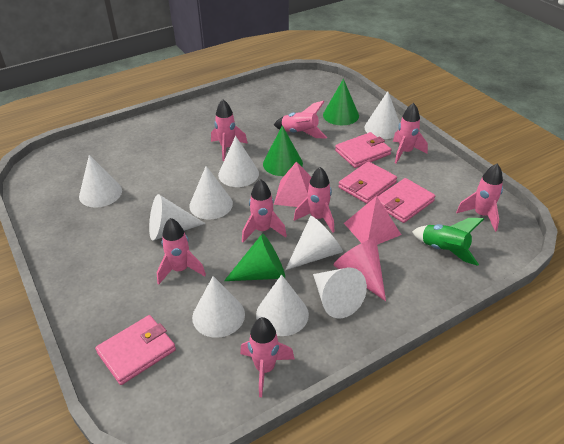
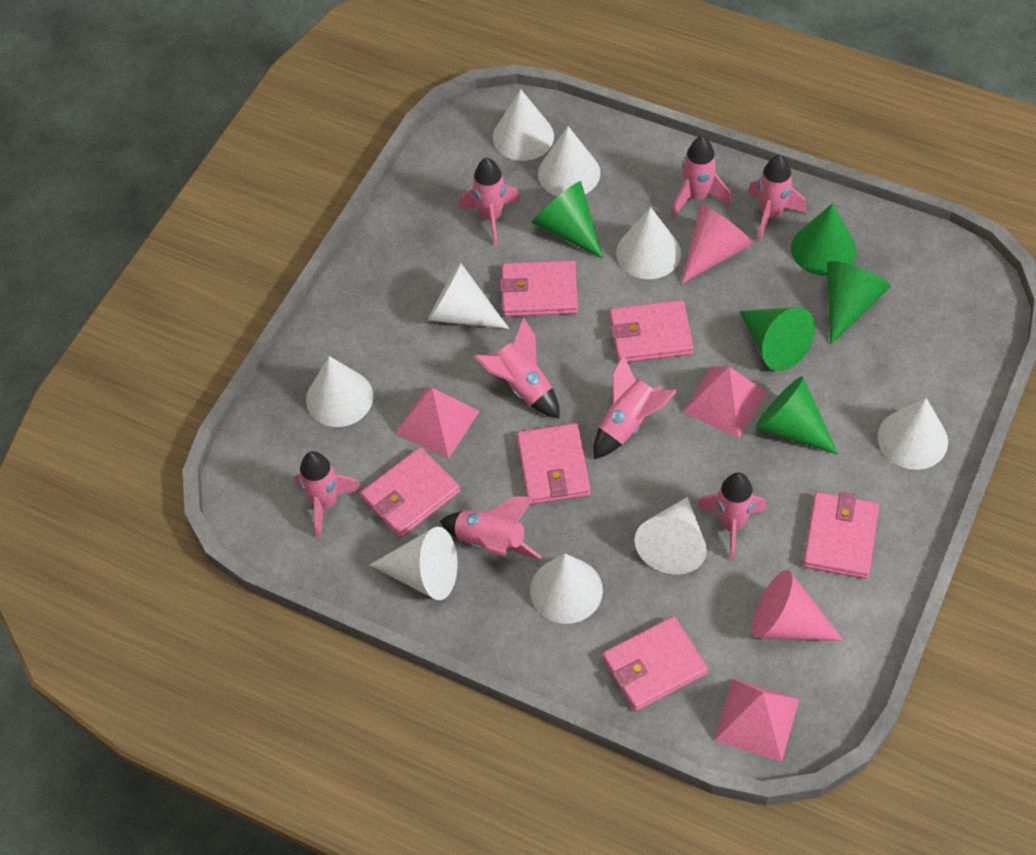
green cone: [224,234,285,281] [263,125,303,176] [323,79,359,125] = 3 -> [532,181,603,258] [739,307,815,371] [755,376,838,455] [791,203,857,276] [827,261,891,345] = 5
green rocket: [412,218,484,266] = 1 -> none = 0
pink cone: [334,238,386,301] = 1 -> [681,205,752,284] [752,570,844,641] = 2
pink pyramid: [274,161,311,207] [344,196,401,245] = 2 -> [395,387,480,459] [683,366,767,439] [714,679,799,762] = 3
pink wallet: [95,315,176,385] [335,132,391,168] [338,161,397,204] [377,178,435,223] = 4 -> [360,447,460,538] [500,260,578,317] [517,423,591,505] [602,616,708,711] [610,300,694,362] [803,492,879,579] = 6

